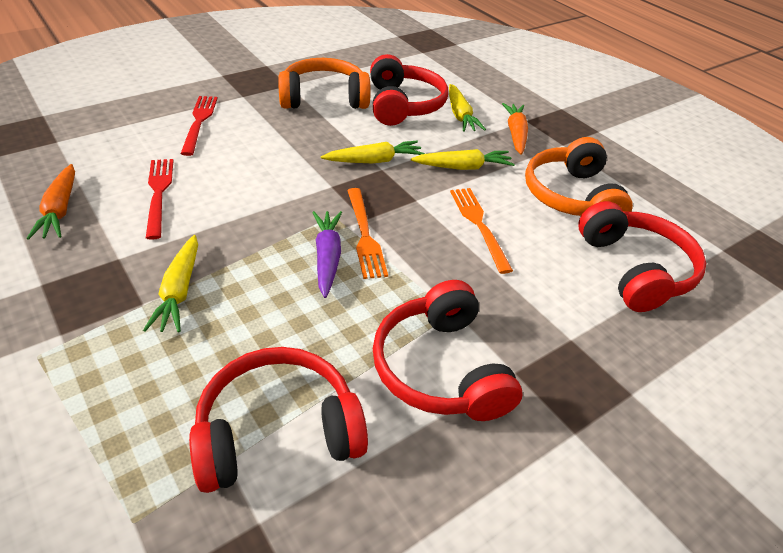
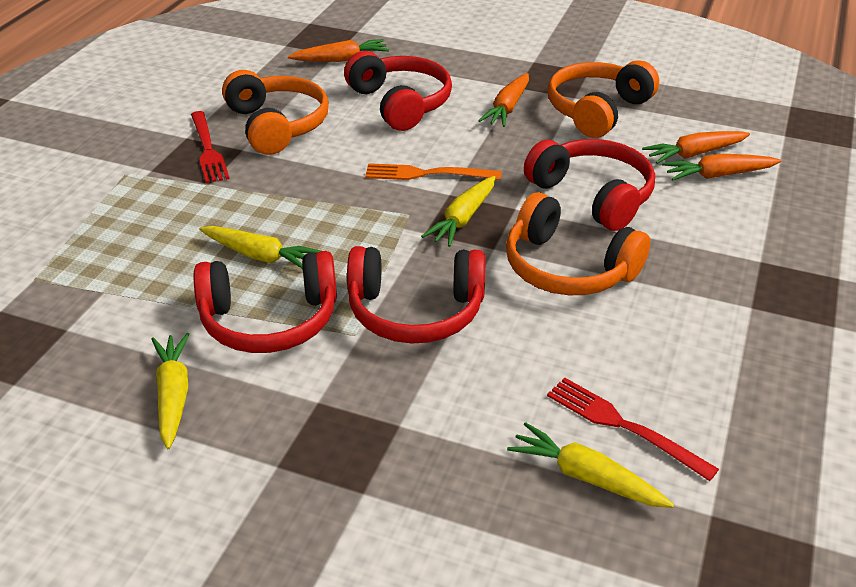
orange carrot: [26,164,75,240] [502,103,528,155] = 2 -> [288,39,389,62] [478,73,529,127] [642,131,750,164] [662,154,781,180] = 4
orange fork: [347,188,388,279] [450,188,513,274] = 2 -> [365,163,502,180] = 1
orange headphones: [278,58,371,109] [525,137,633,216] = 2 -> [222,70,329,155] [506,192,650,295] [548,60,659,138] = 3
purple carrot: [312,211,342,298] = 1 -> none = 0

